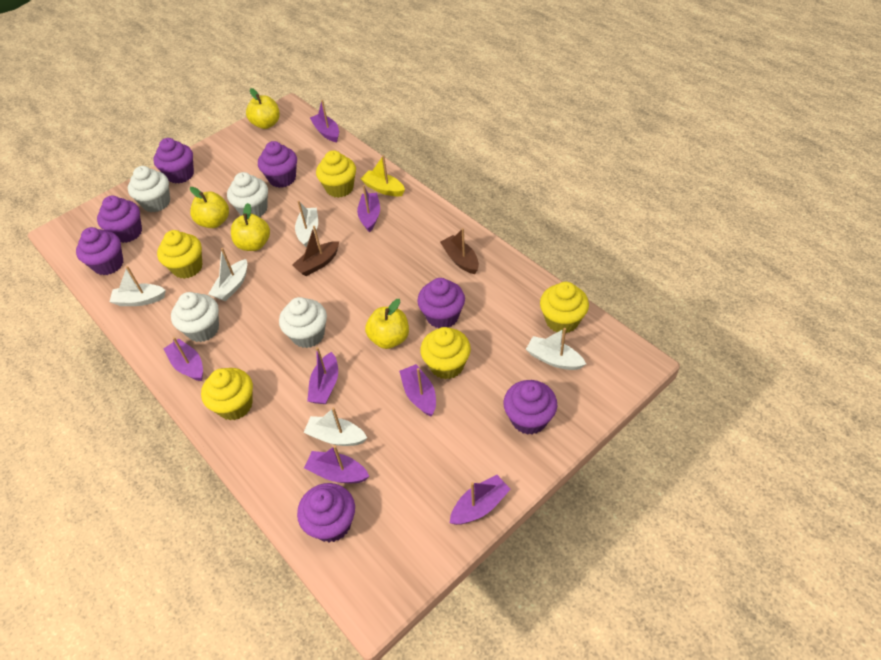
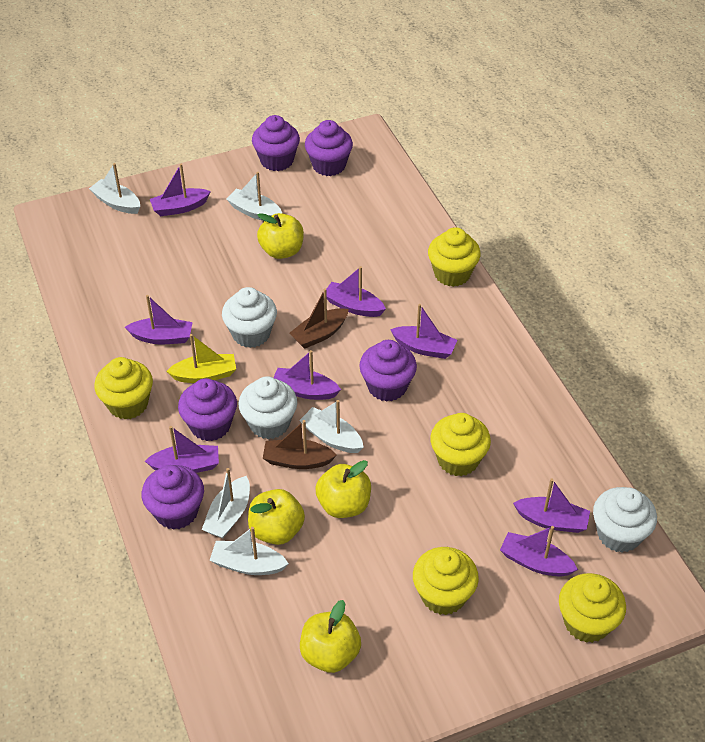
purple boat: [163,337,203,381] [304,445,369,483] [307,347,338,404] [310,100,339,142] [357,185,380,232] [399,364,436,416] [450,475,511,525] = 7 -> [125,295,193,344] [145,426,219,473] [150,164,211,216] [273,350,341,400] [326,266,386,317] [390,304,457,359] [500,526,578,577] [513,478,590,533] = 8
purple cupcake: [76,227,123,275] [97,196,142,243] [153,138,194,184] [258,141,297,188] [297,483,355,542] [417,278,465,328] [503,380,557,435] = 7 -> [141,465,204,530] [178,378,237,441] [252,115,300,171] [305,120,353,176] [359,340,417,402] = 5
white cupcake: [128,166,170,212] [171,292,219,342] [227,172,268,217] [279,297,327,348] = 4 -> [222,287,277,348] [239,376,297,439] [593,487,657,553] = 3

